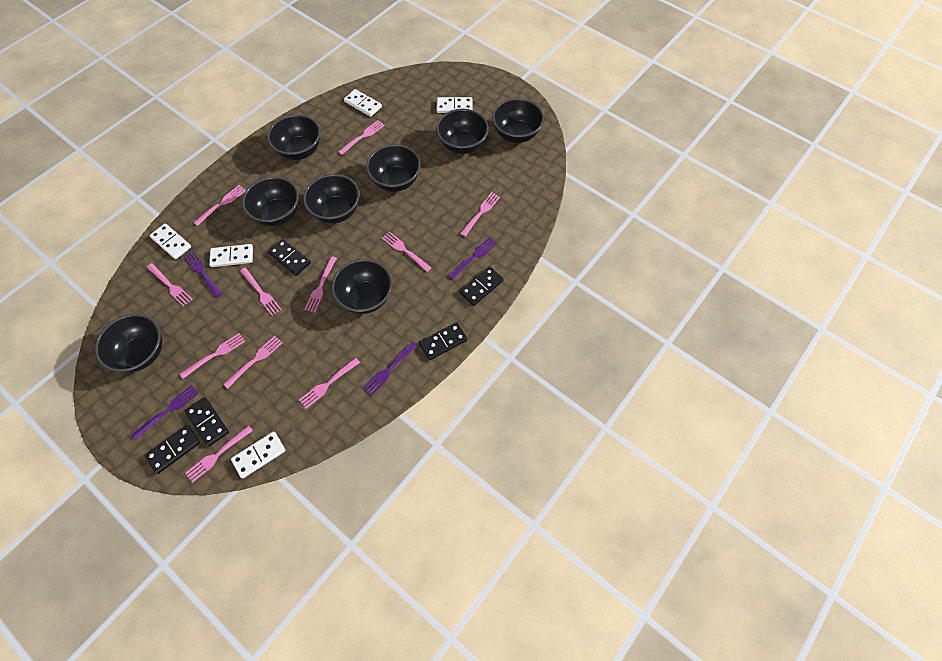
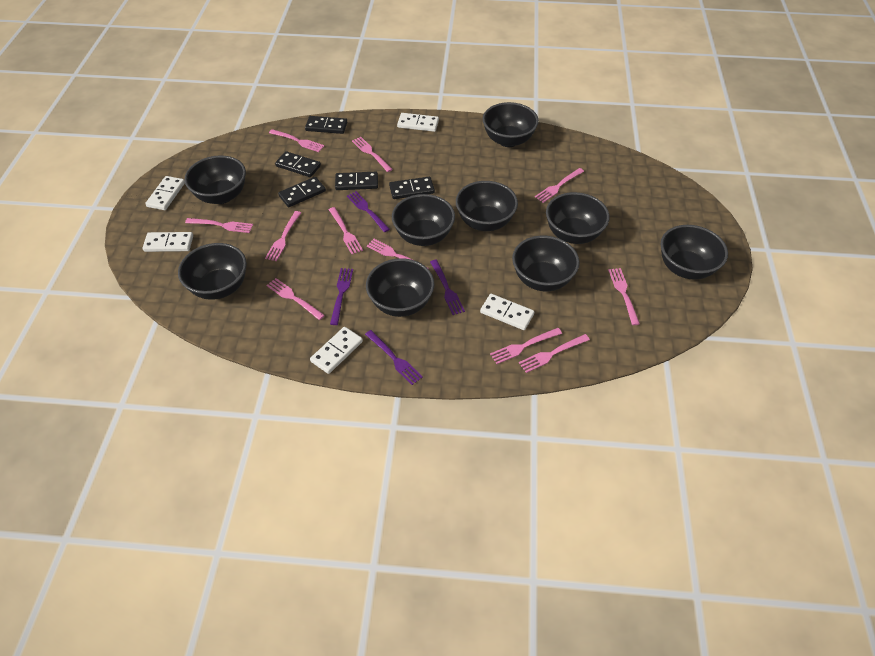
black bowl: [95,314,162,373] [242,177,299,226] [267,114,321,160] [303,174,360,223] [331,259,392,314] [366,144,421,192] [436,109,489,154] [492,98,544,143] = 8 -> [178,243,247,300] [184,155,246,204] [366,258,434,317] [392,194,455,246] [456,181,518,231] [483,102,539,147] [512,236,580,291] [546,192,610,244] [661,225,728,280] = 9

